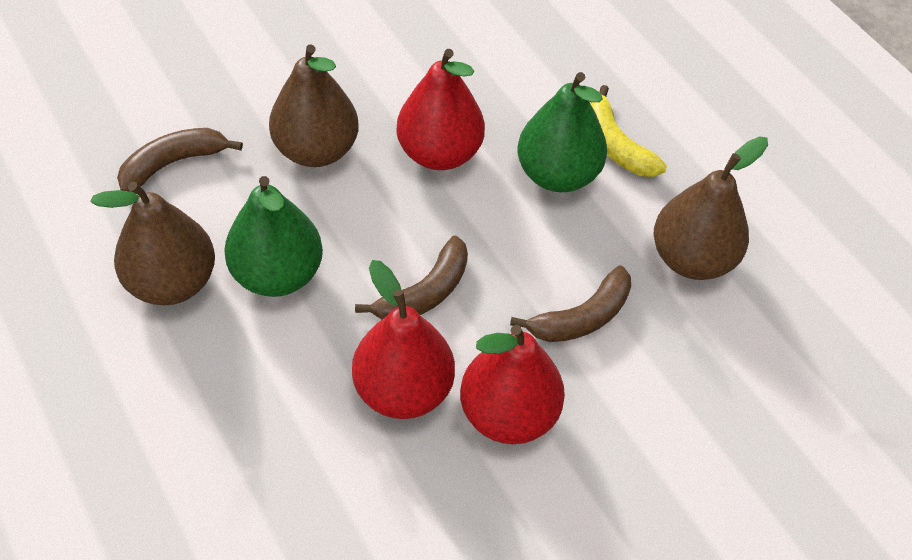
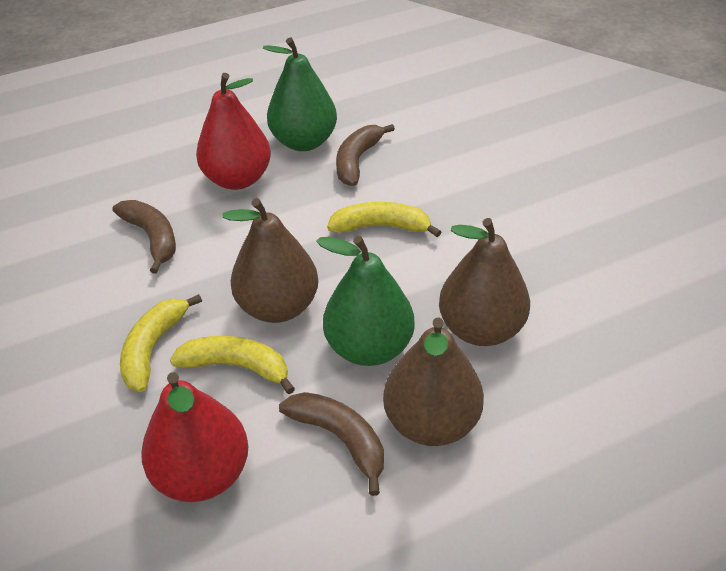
red pear: [352,260,455,419] [396,49,485,170] [460,325,565,444] = 3 -> [141,372,248,502] [196,73,271,190] = 2
yellow banana: [590,85,667,177] = 1 -> [120,294,202,392] [170,336,295,394] [327,202,441,237] = 3

